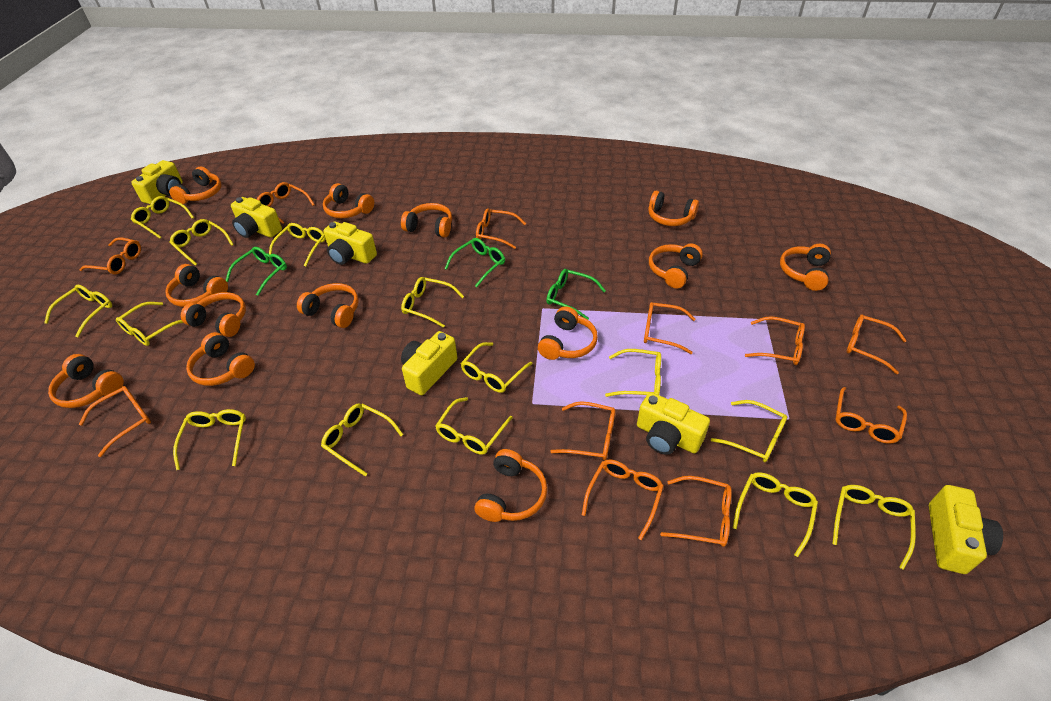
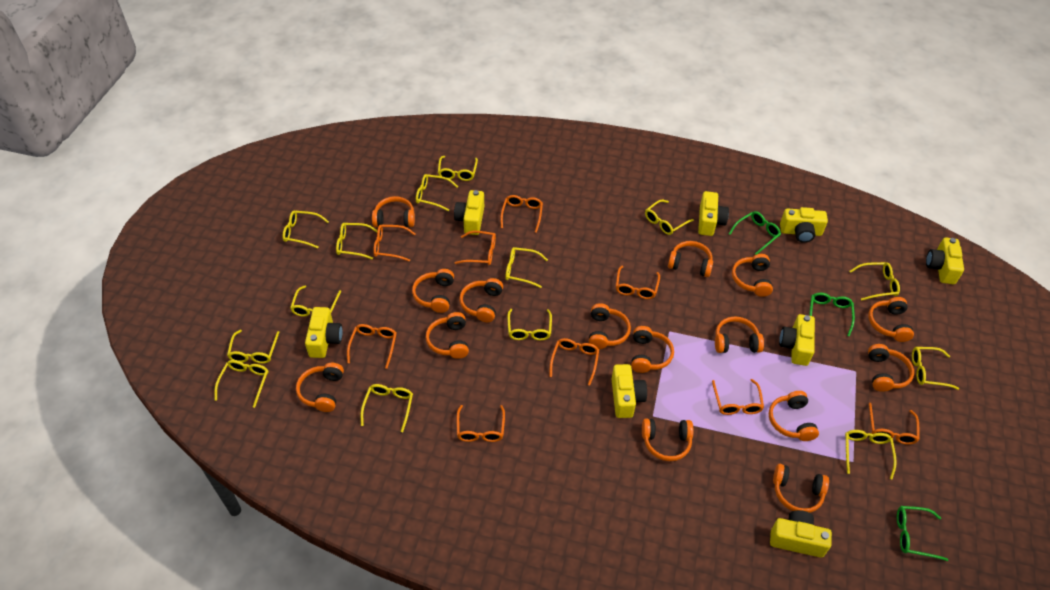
orange glasses: [79,237,141,274] [79,386,151,457] [257,182,315,224] [476,208,526,249] [550,401,616,460] [582,459,664,540] [644,302,696,354] [660,476,732,547] [745,316,805,365] [835,387,907,444] [847,314,907,374] = 11 -> [347,324,397,369] [373,225,415,262] [455,231,496,265] [457,405,505,442] [500,195,543,233] [549,338,599,386] [616,266,660,299] [712,379,764,415] [869,403,920,445] = 9
orange headphones: [48,354,124,408] [165,264,228,307] [169,167,221,204] [181,292,246,337] [186,332,255,386] [297,283,359,328] [323,183,374,218] [401,203,452,237] [474,449,547,522] [538,306,598,360] [648,191,699,226] [649,244,703,288] [780,244,831,291] = 13 -> [296,363,344,412] [372,196,415,227] [412,269,454,313] [426,312,469,359] [459,278,503,322] [589,303,631,349] [631,326,674,373] [642,418,693,461] [668,241,713,277] [715,316,764,353] [732,254,773,297] [769,391,819,441] [773,464,829,513] [868,297,914,342] [868,344,914,392] = 15
yellow camera: [131,160,183,204] [231,197,282,238] [323,222,377,265] [401,331,458,395] [637,392,710,455] [929,485,1003,574] = 6 -> [305,307,343,358] [454,190,484,235] [612,364,647,418] [698,191,729,236] [770,510,832,558] [779,314,815,366] [780,207,828,243] [926,238,964,284] = 8

